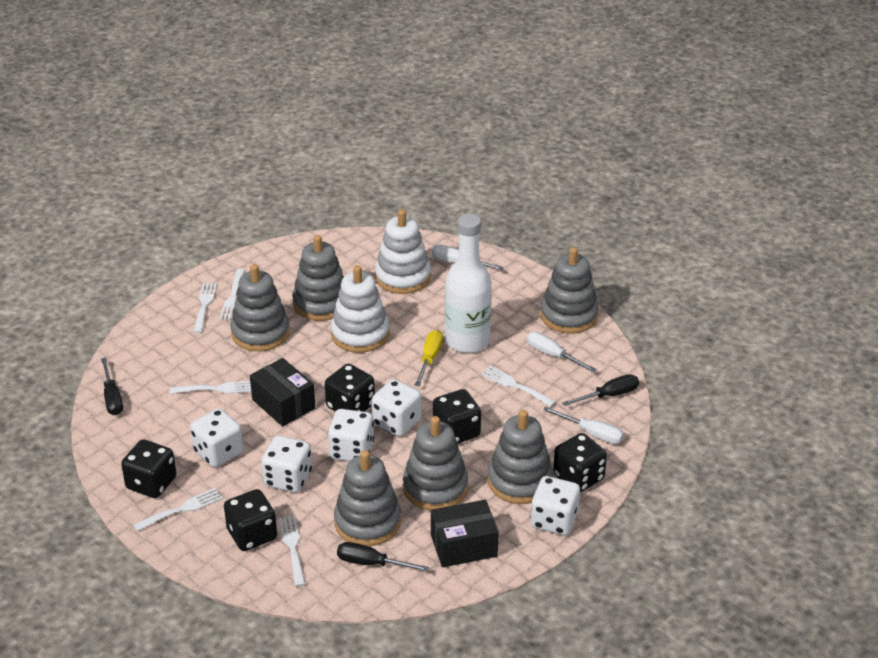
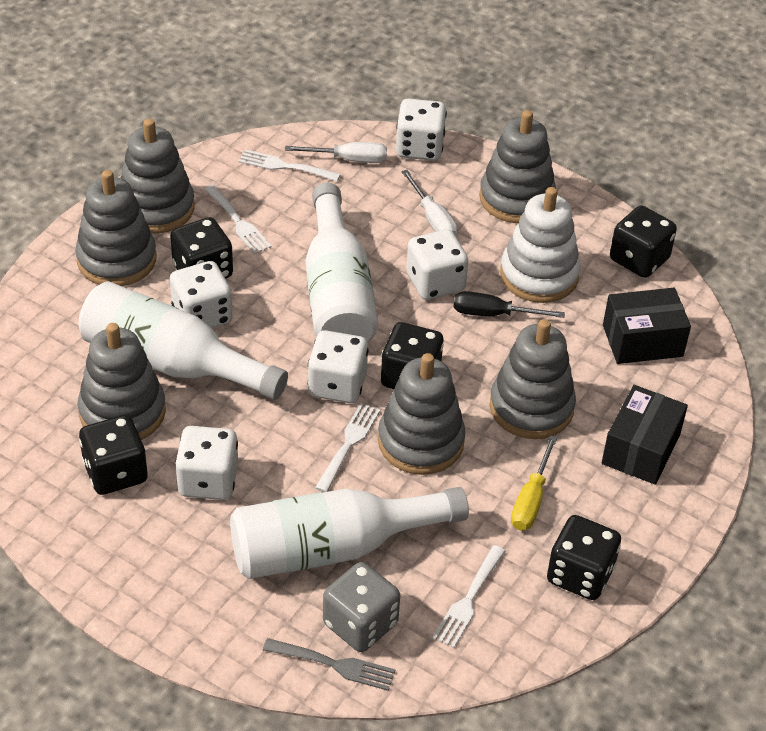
black screwdriver: [101,358,123,415] [337,542,429,572] [562,374,639,406] = 3 -> [453,291,565,318] = 1
grey dice: none = 0 -> [323,562,400,652] = 1
grey fork: none = 0 -> [263,638,395,691] = 1
white bottle: [445,214,492,353] = 1 -> [79,281,288,400] [230,487,469,579] [306,183,378,342] = 3
white fork: [133,488,222,531] [170,381,251,394] [193,282,217,333] [220,269,245,320] [279,515,305,587] [481,366,555,407] = 6 -> [204,185,271,254] [239,149,341,181] [315,403,380,492] [433,545,505,648] = 4
white screwdriver: [432,245,504,270] [527,332,597,372] [543,407,624,444] = 3 -> [285,142,387,163] [402,170,458,236] = 2
white stacking toy: [331,265,389,353] [375,209,431,294] = 2 -> [500,187,580,303] = 1

